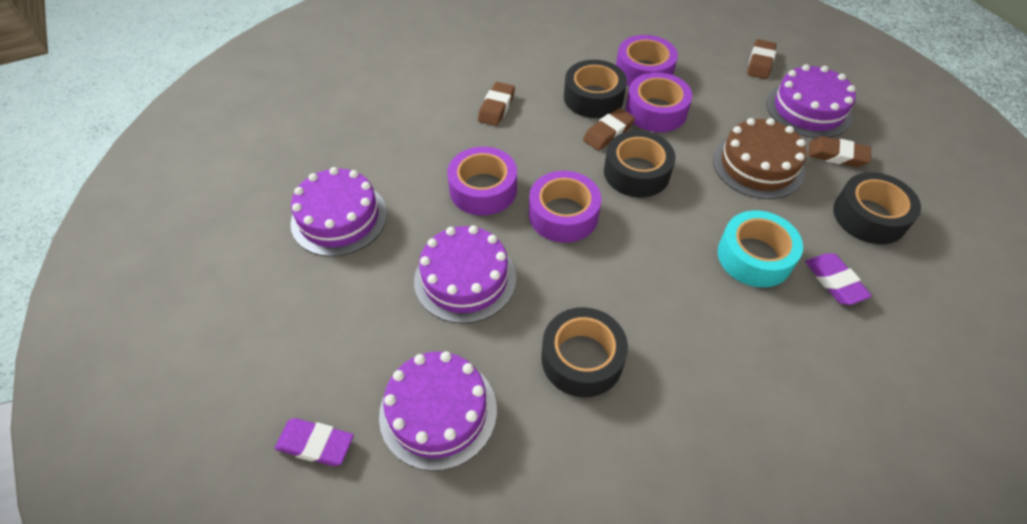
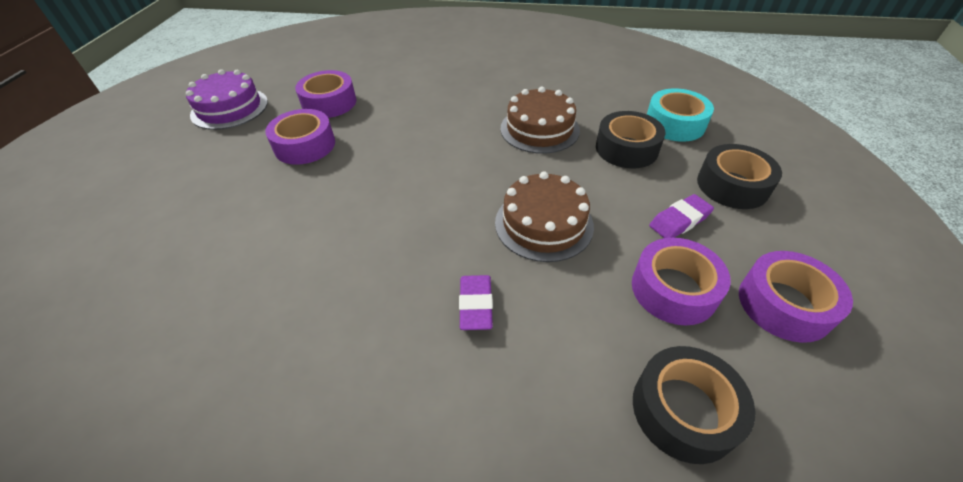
black tape: [541,307,628,397] [564,60,627,118] [604,131,675,197] [833,172,921,244] = 4 -> [596,111,666,168] [633,346,756,464] [697,144,782,209] = 3
brown cake: [713,118,807,199] = 1 -> [495,171,594,262] [501,87,580,154] = 2
brown eraser: [478,82,515,126] [583,108,635,151] [747,39,776,79] [808,136,871,167] = 4 -> none = 0
purple cake: [291,167,387,257] [379,352,497,471] [414,225,516,324] [766,64,856,138] = 4 -> [186,69,268,130] = 1

